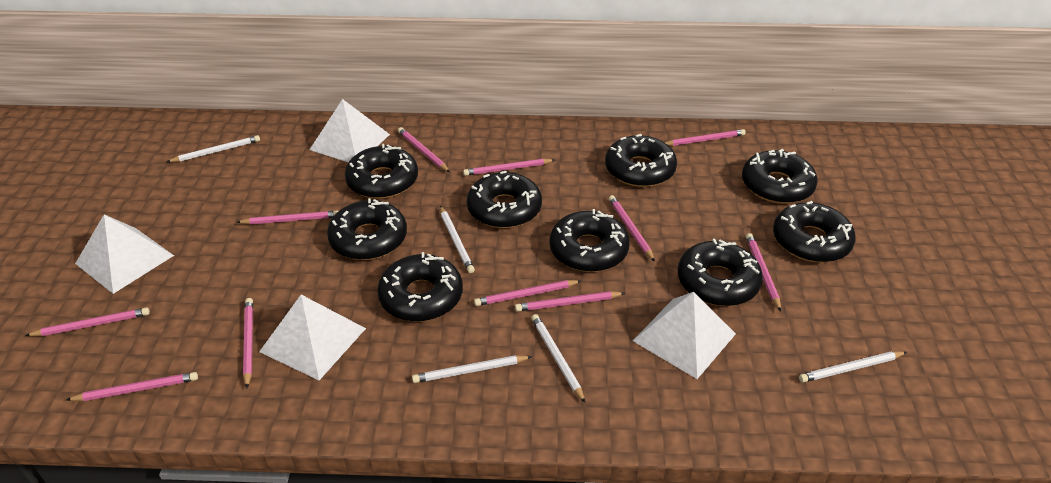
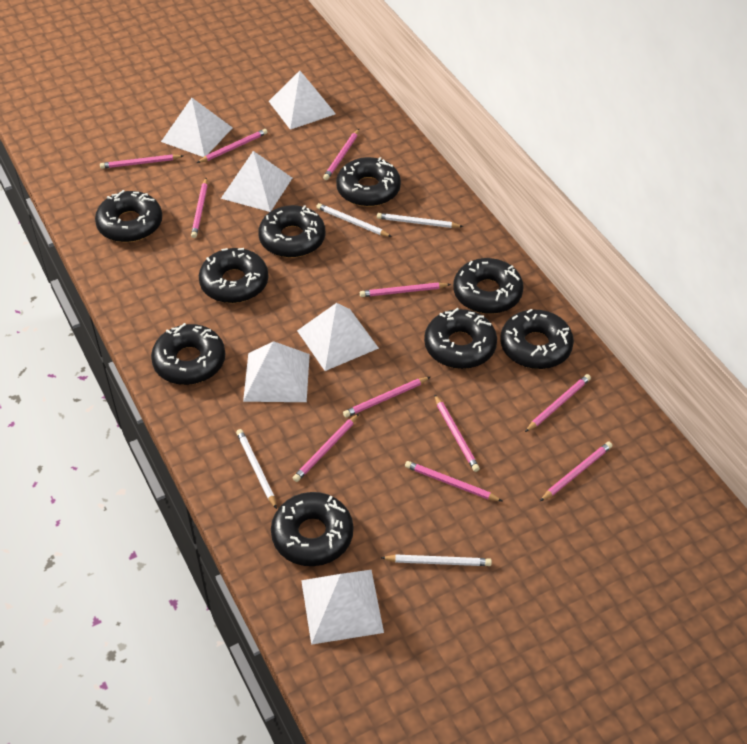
white pencil: [167,135,260,162] [412,355,532,383] [440,206,475,273] [531,314,585,403] [799,351,907,383] = 5 -> [236,429,277,509] [316,203,392,237] [377,213,464,228] [381,555,492,566] = 4
white pyramid: [75,214,174,294] [259,295,366,380] [310,99,390,162] [633,292,736,379] = 4 -> [161,98,233,157] [221,151,292,212] [243,341,310,402] [269,71,336,130] [297,303,379,371] [301,570,384,645] = 6

